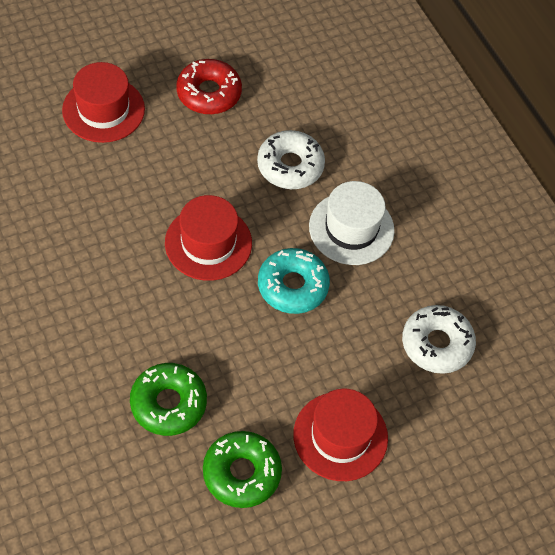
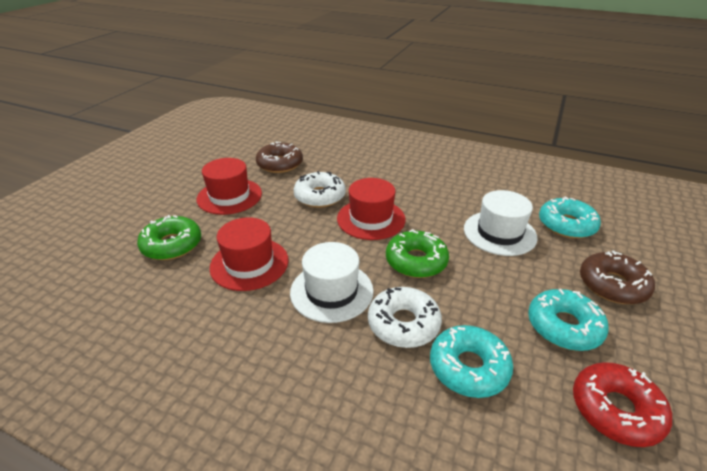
brown donut: none = 0 -> [256,141,303,173] [580,250,655,304] = 2
turquoise donut: [258,248,330,314] = 1 -> [430,325,513,398] [528,289,609,351] [539,196,601,239] = 3
white hat: [309,181,395,265] = 1 -> [290,242,374,323] [464,190,538,256] = 2

